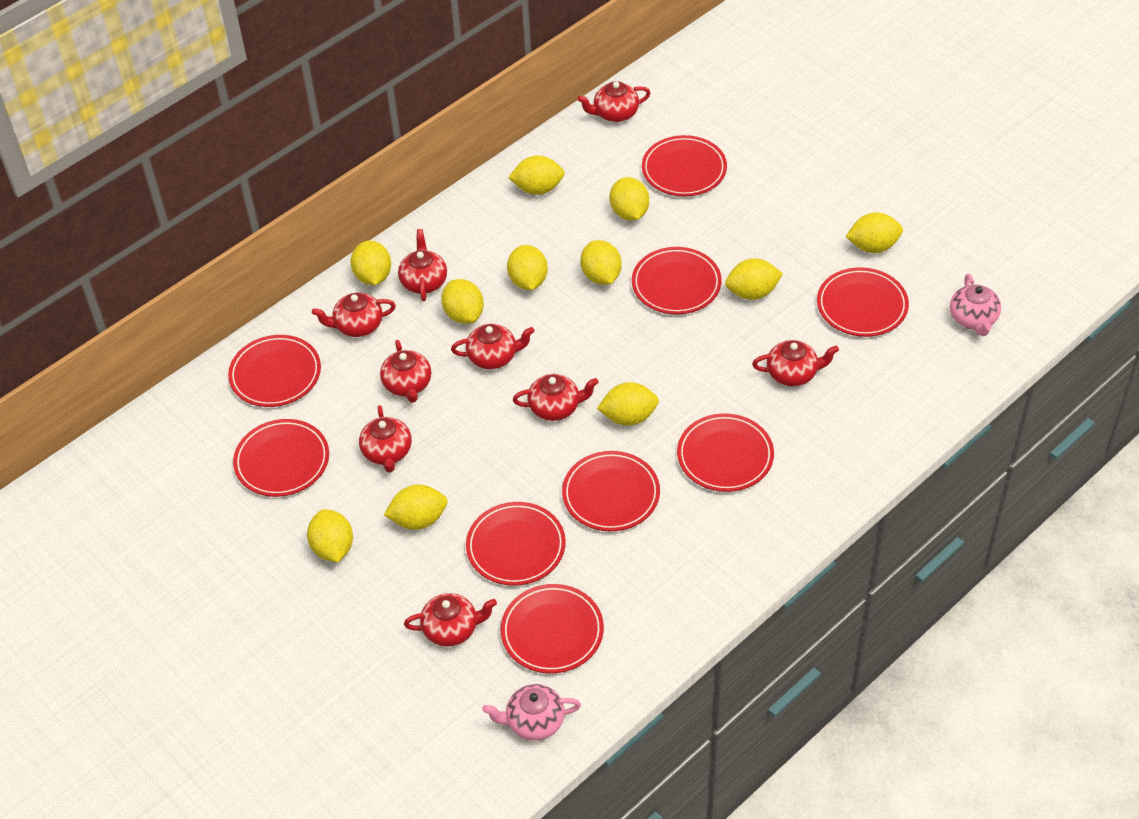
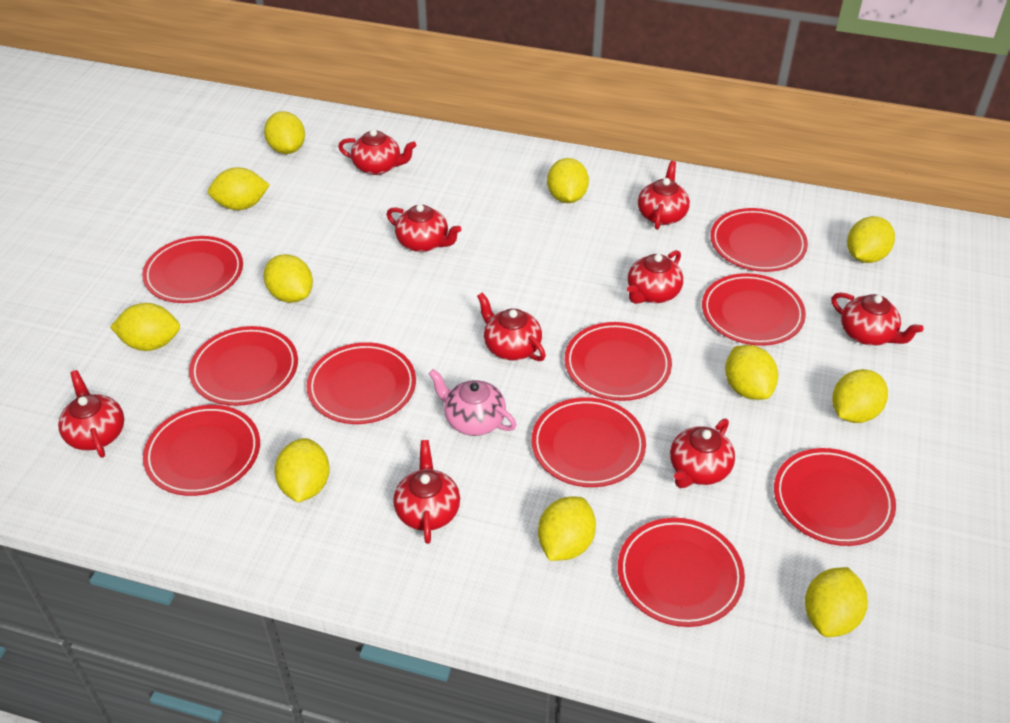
pink teapot: [482,684,581,741] [950,274,1001,336] = 2 -> [429,369,517,436] = 1
red plate: [228,335,321,407] [233,419,329,497] [466,502,566,586] [501,584,604,674] [562,451,660,531] [632,247,722,314] [642,135,727,196] [677,413,774,492] [817,267,909,337] = 9 -> [142,236,243,303] [143,405,260,496] [189,326,298,406] [306,342,416,424] [532,397,646,487] [565,322,672,401] [618,518,745,627] [702,273,806,346] [710,208,808,272] [774,448,896,546] = 10

